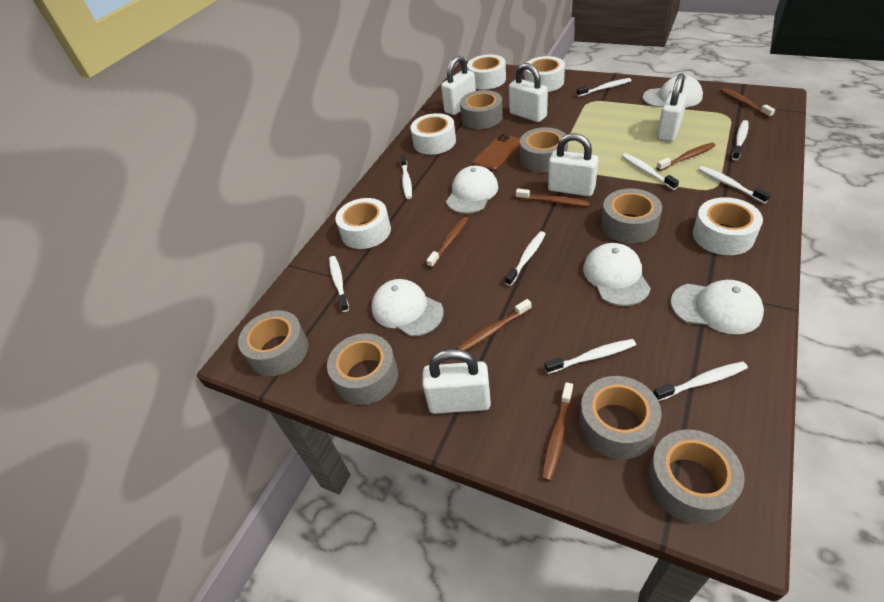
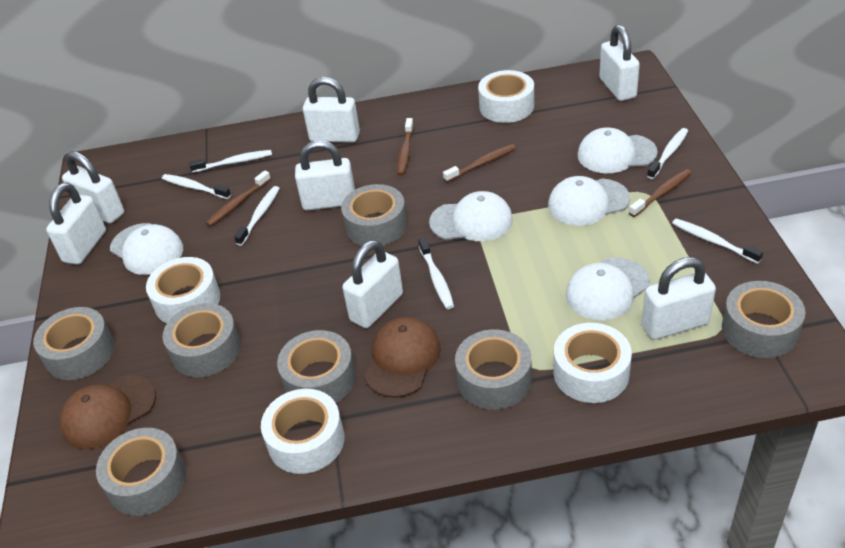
brown cap: none = 0 -> [60,375,156,449] [364,317,441,398] = 2
brown phone: [473,134,520,171] = 1 -> none = 0
brown toothbrush: [427,217,468,268] [457,299,532,351] [516,189,590,207] [542,382,573,481] [656,143,715,171] [721,88,775,118] = 6 -> [206,170,271,227] [397,118,414,176] [443,144,516,182] [629,169,692,217] = 4
white padlock: [422,349,491,414] [441,56,476,115] [509,63,548,122] [548,133,598,197] [657,73,688,142] = 5 -> [46,183,106,265] [62,151,124,223] [295,140,355,211] [303,77,360,143] [342,240,403,328] [599,25,640,101] [642,257,716,340] = 7
white tape: [335,198,391,249] [410,113,456,155] [467,55,506,89] [524,56,565,92] [693,197,763,255] = 5 -> [146,257,220,323] [261,389,344,474] [478,70,534,123] [554,323,632,403] = 4
white toothbrush: [329,256,349,312] [400,154,412,199] [505,231,545,286] [544,339,636,374] [577,78,632,97] [622,153,679,190] [653,361,748,401] [698,166,771,203] [732,120,749,160] = 9 -> [162,174,231,199] [189,150,272,173] [234,186,280,246] [418,237,454,309] [647,128,688,179] [672,218,763,264] = 6

